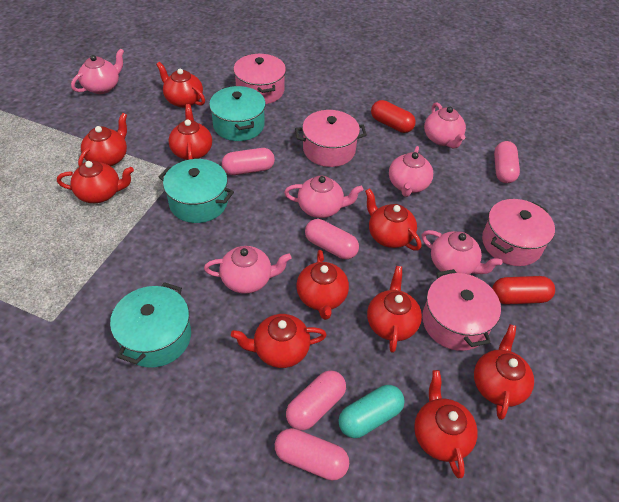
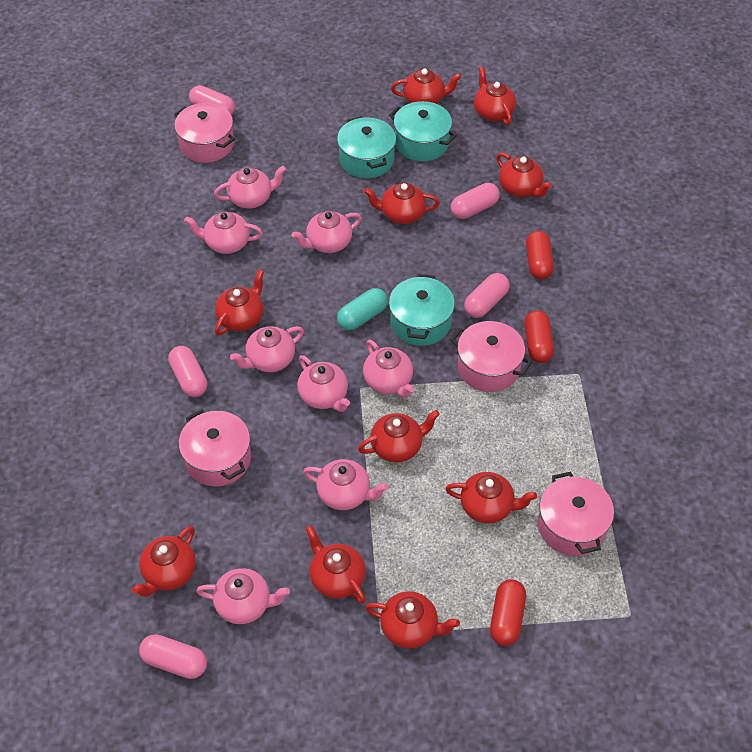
pink teapot: [71,48,124,94] [204,246,291,294] [284,176,363,218] [389,146,433,197] [422,230,502,275] [424,102,466,149] = 6 -> [184,212,263,254] [196,568,290,624] [214,166,286,209] [230,326,304,372] [292,211,361,253] [297,355,350,412] [303,459,389,510] [363,340,414,398] = 8
red capsule: [371,100,416,133] [492,276,555,305] = 2 -> [490,579,526,646] [524,310,554,363] [526,231,554,280] = 3

